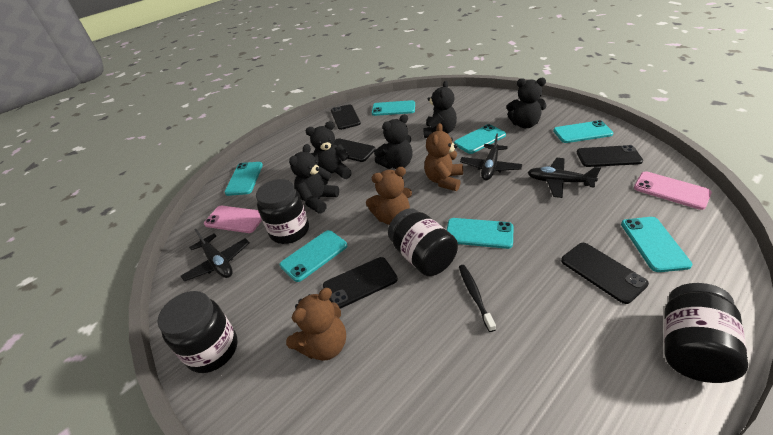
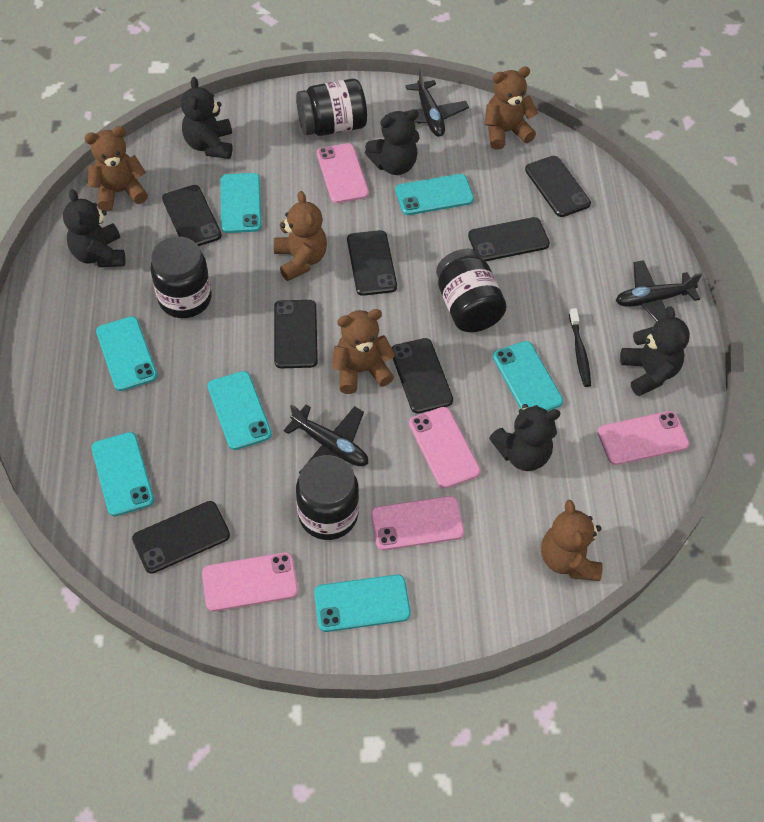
black phone: [323,257,398,309] [331,104,361,130] [334,138,376,162] [561,243,649,304] [577,145,643,167] = 5 -> [132,501,230,574] [162,185,222,246] [274,300,318,368] [347,230,397,296] [391,338,453,413] [468,217,550,261] [525,156,591,217] = 7
brown teddy bear: [286,288,346,361] [366,167,412,225] [424,123,463,191] = 3 -> [84,126,148,211] [274,191,327,281] [332,309,395,394] [485,67,538,150] [541,500,603,581] = 5
pink phone: [204,206,262,233] [634,171,712,210] = 2 -> [202,552,298,611] [317,143,369,203] [371,496,464,550] [409,407,481,488] [598,411,689,465] = 5

